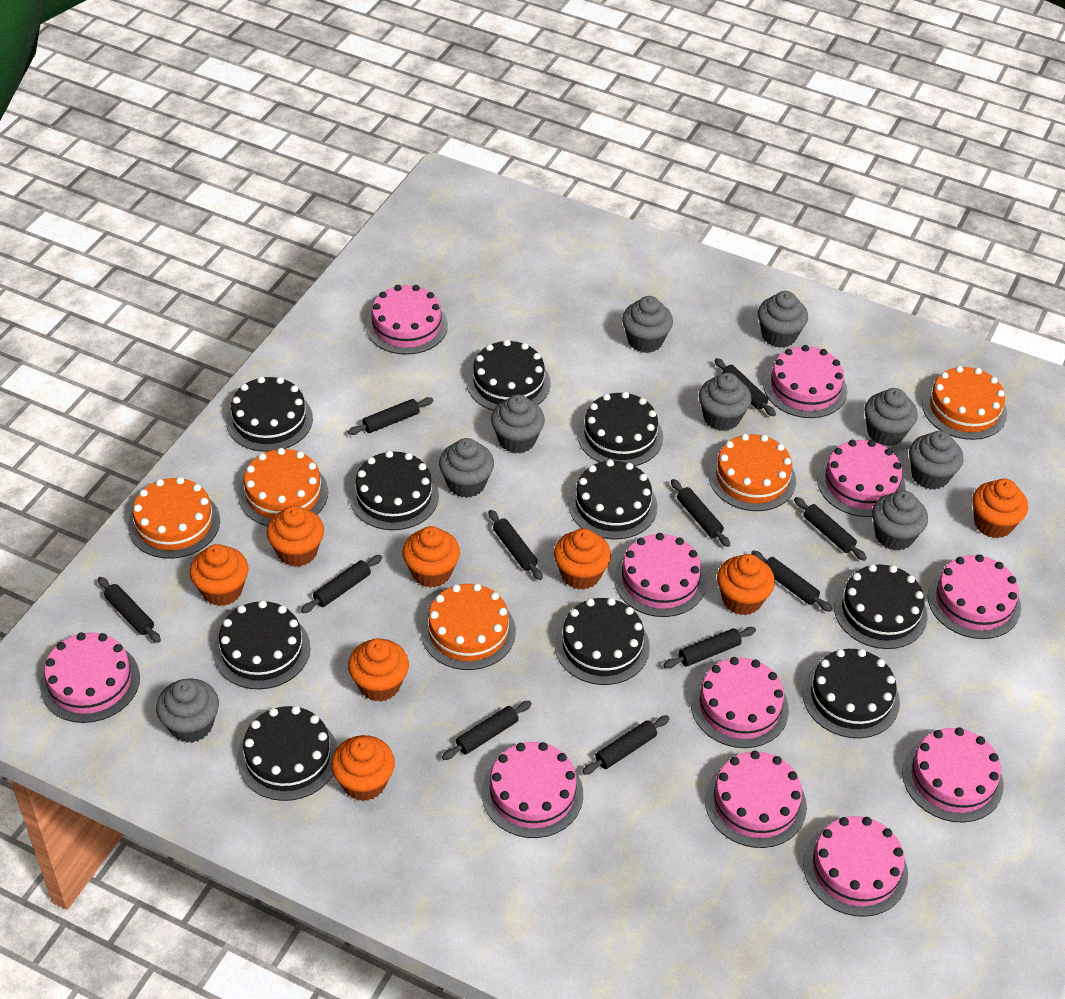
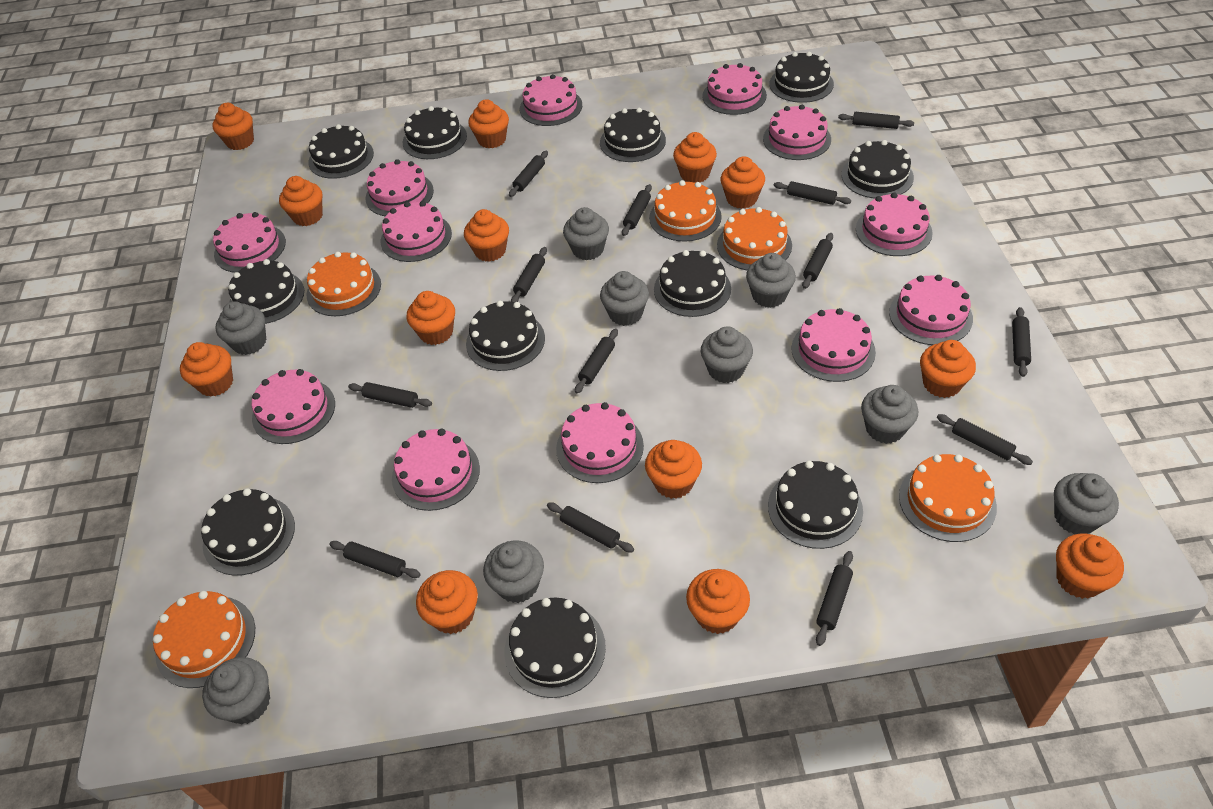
black cake: [213,600,310,689] [226,376,313,452] [237,706,338,801] [349,451,439,530] [467,340,551,411] [555,598,650,685] [568,459,658,539] [577,392,663,466] [802,649,900,738] [834,564,928,649] = 10 -> [201,488,295,576] [228,259,304,324] [308,124,374,179] [403,106,467,159] [466,301,545,371] [504,598,606,698] [600,108,666,162] [654,250,731,317] [768,461,863,549] [769,52,834,103] [841,140,914,198] = 11
black rolling pin: [98,577,161,643] [301,555,382,613] [348,397,434,435] [442,701,532,760] [488,510,543,580] [582,715,670,775] [663,627,756,668] [671,479,730,547] [715,358,776,416] [751,550,832,612] [794,497,867,561] = 11 -> [329,541,420,578] [348,382,432,408] [509,151,548,197] [511,247,547,302] [547,502,634,552] [575,329,618,394] [622,184,652,236] [774,181,851,205] [802,233,833,289] [816,551,853,646] [838,112,914,129] [937,414,1033,465] [1012,307,1031,377] = 13
orange cupcake: [190,544,249,606] [267,506,324,567] [331,735,395,801] [348,638,409,702] [402,526,460,588] [554,528,611,590] [717,554,775,615] [972,479,1028,538] = 8 -> [180,342,233,397] [212,103,254,150] [279,176,323,226] [406,291,455,345] [416,570,478,634] [464,209,509,262] [468,99,509,148] [645,440,702,499] [673,132,717,183] [686,569,750,634] [721,156,765,209] [920,340,976,398] [1056,534,1124,599] = 13
pink cake: [40,632,140,723] [366,285,448,355] [482,742,583,838] [614,533,706,617] [691,657,789,748] [705,751,807,848] [763,345,847,418] [803,816,908,917] [817,440,906,517] [902,727,1004,822] [928,554,1021,639] = 11 -> [213,212,286,273] [252,369,335,444] [366,159,434,216] [381,201,452,262] [392,429,480,511] [520,74,582,126] [556,402,644,483] [702,63,767,115] [763,105,831,160] [791,308,876,382] [856,192,933,256] [889,275,973,345] = 12

